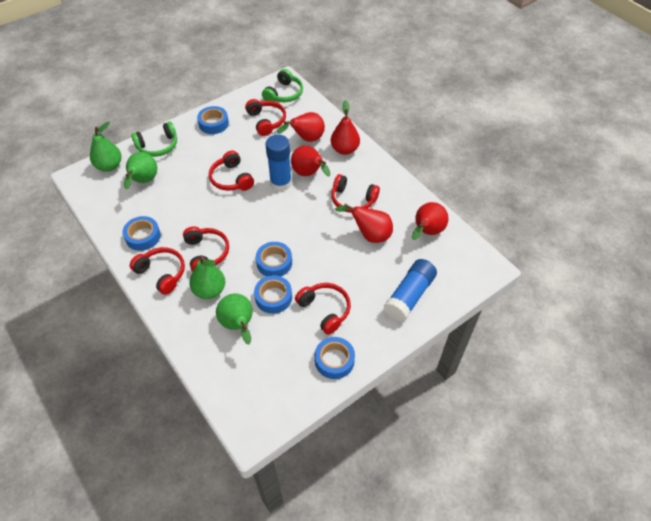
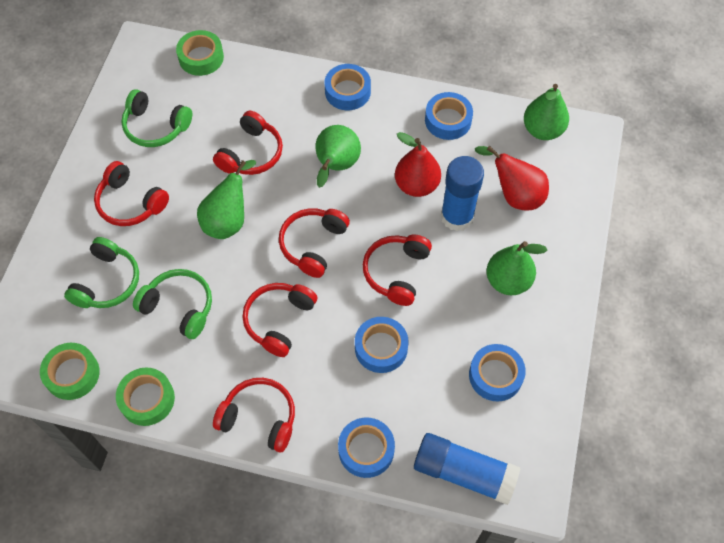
green headphones: [131,122,177,157] [262,69,303,102] = 2 -> [64,237,139,308] [121,89,192,147] [133,269,212,339] = 3
green tape: none = 0 -> [40,343,100,400] [116,368,175,426] [176,30,224,76] = 3
red pear: [277,112,325,142] [291,146,331,177] [331,100,360,155] [335,204,393,243] [412,202,449,240] = 5 -> [395,132,441,197] [475,145,549,211] = 2

